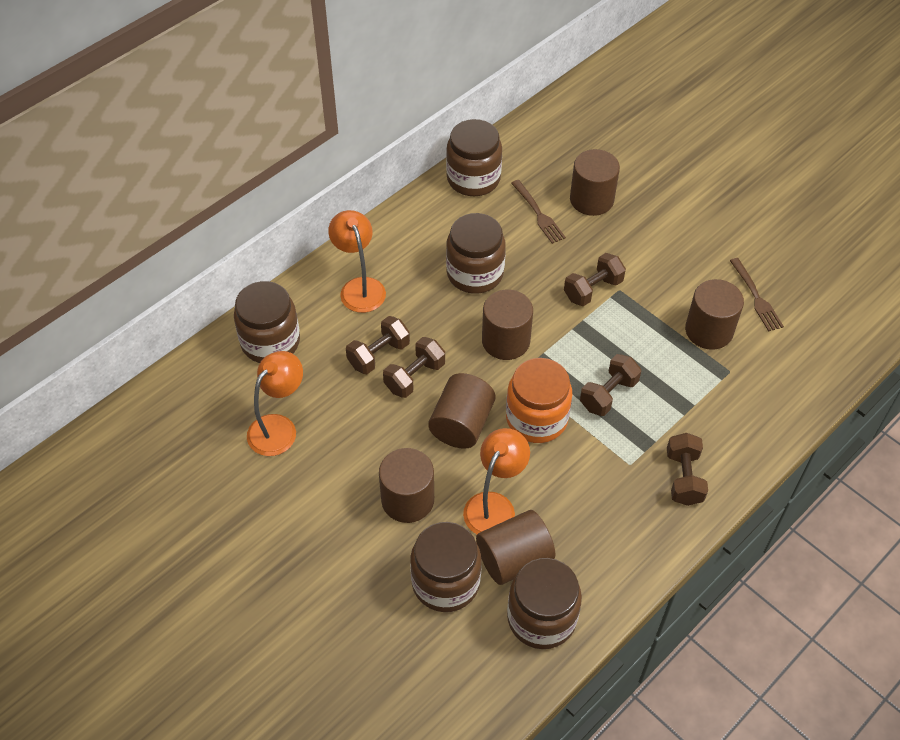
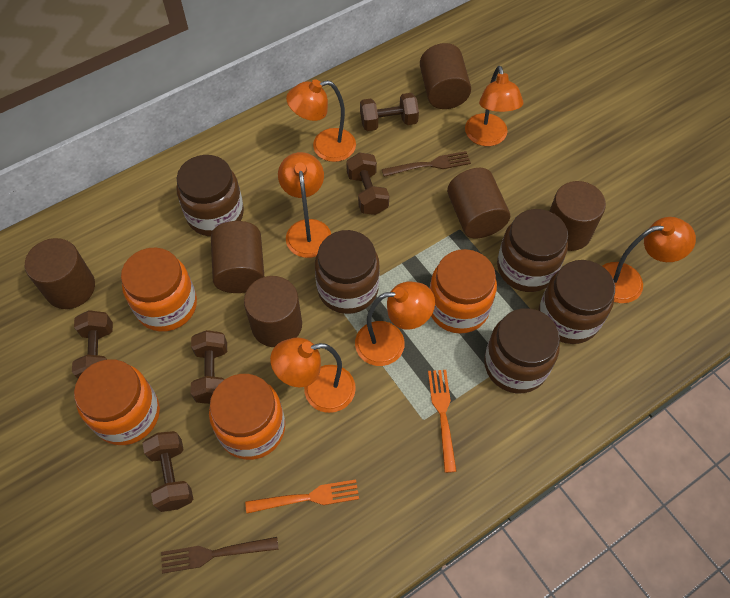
orange fork: none = 0 -> [245,479,359,514] [428,370,457,473] = 2
orange jar: [506,358,572,443] = 1 -> [74,359,160,445] [121,248,197,332] [209,374,285,460] [430,249,497,334] = 4
orange lamp: [247,351,303,456] [328,210,386,313] [463,428,530,534] = 3 -> [270,338,356,413] [278,152,331,258] [286,80,356,162] [355,282,435,366] [465,66,523,146] [602,217,696,303] = 6

